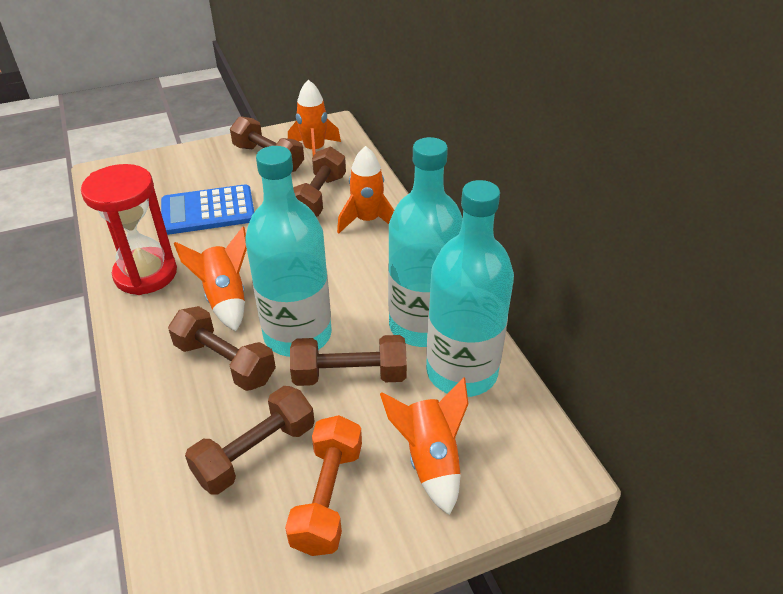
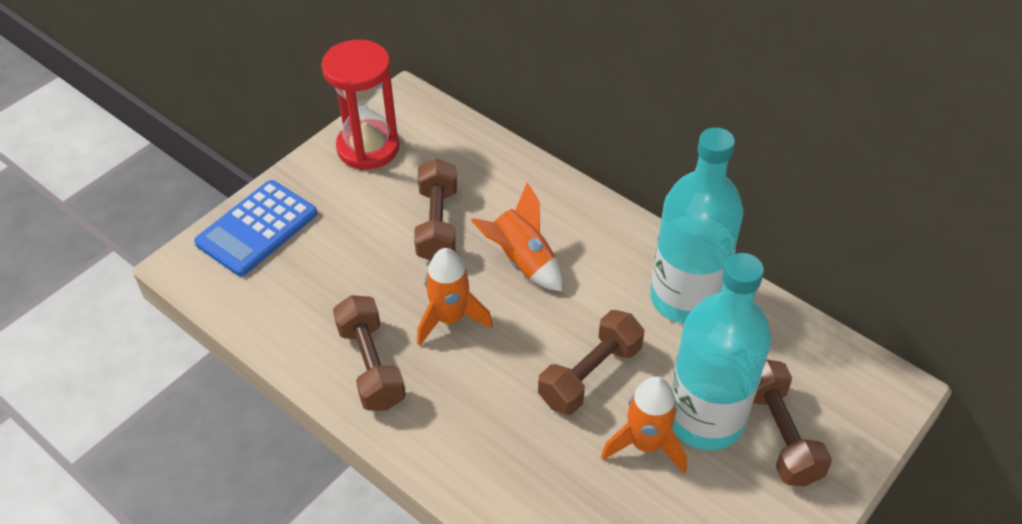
brown dumbbell: [168,306,276,391] [185,386,315,495] [230,116,304,172] [290,335,407,386] [293,147,346,217] = 5 -> [333,295,406,411] [414,159,457,261] [538,310,645,415] [753,359,832,486] = 4
orange dumbbell: [285,415,362,556] = 1 -> none = 0
orange rocket: [174,227,247,331] [288,80,341,156] [337,146,394,234] [380,377,468,516] = 4 -> [417,248,493,346] [471,182,562,291] [601,376,687,474] = 3
turquoise bottle: [245,146,332,357] [388,137,463,347] [426,180,514,397] = 3 -> [650,127,743,324] [671,253,771,450] = 2

